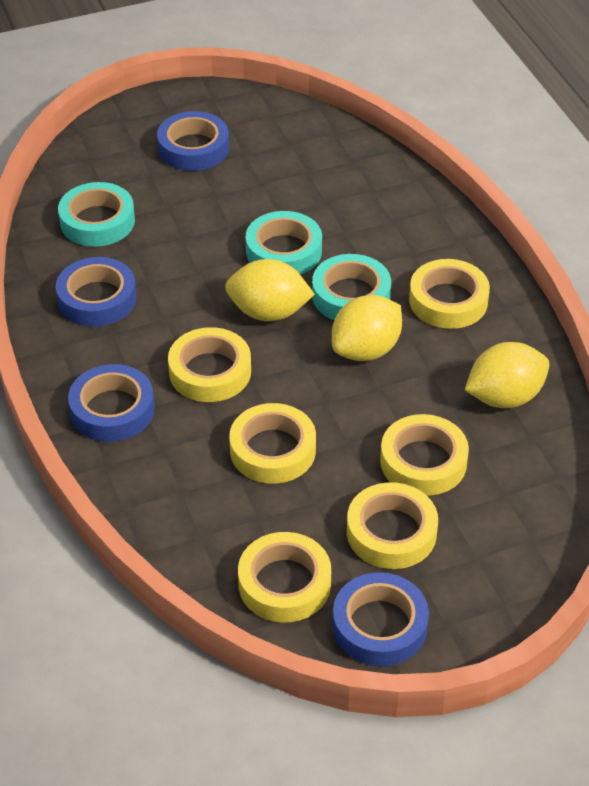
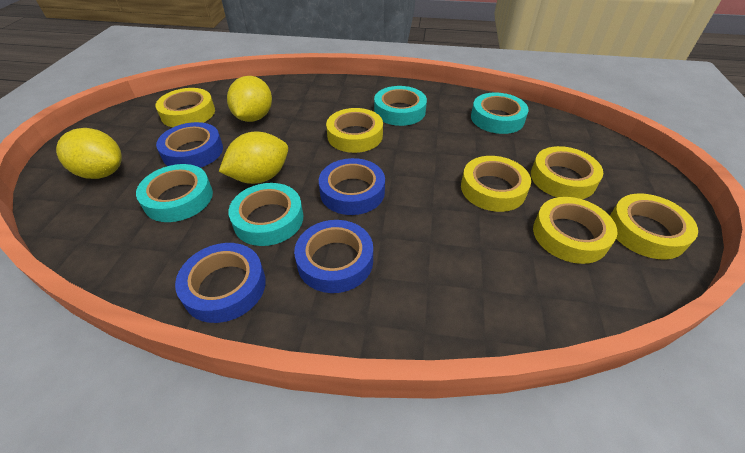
turquoise tape: [58,182,135,247] [246,211,322,275] [312,254,391,320] = 3 -> [136,164,213,222] [228,183,303,246] [374,86,427,126] [471,92,529,134] = 4

